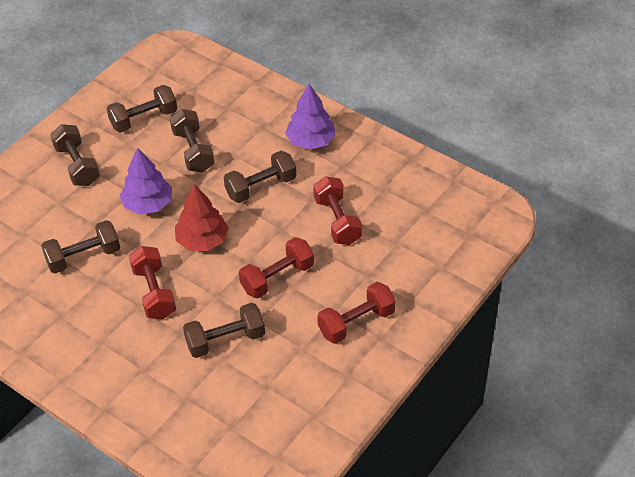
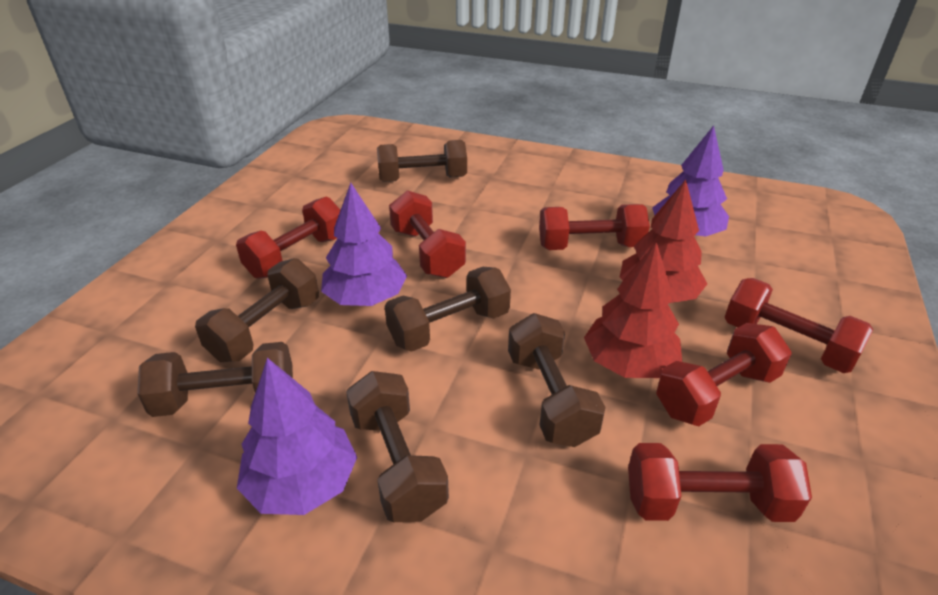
purple tree: [120,147,172,215] [285,84,336,150] = 2 -> [237,358,357,515] [321,183,407,306] [652,125,729,236] = 3
red dumbbell: [129,246,176,319] [239,237,314,298] [313,176,362,245] [317,282,396,344] = 4 -> [236,197,340,279] [389,190,466,278] [539,204,650,250] [628,443,812,522] [656,323,792,426] [724,278,873,373] = 6
red tree: [175,184,229,251] = 1 -> [584,242,682,378] [620,180,707,303] = 2

